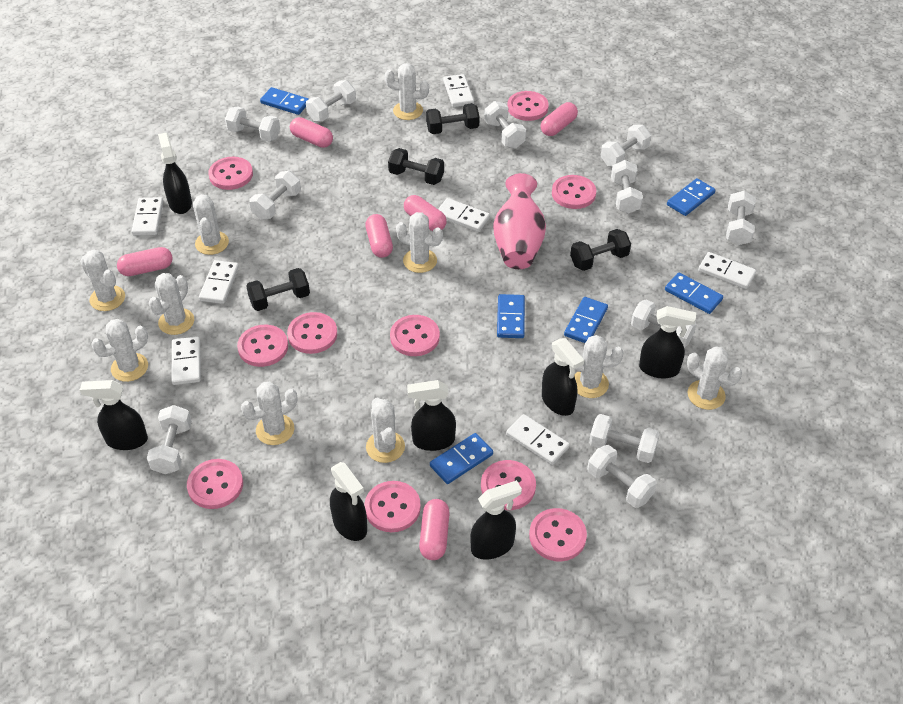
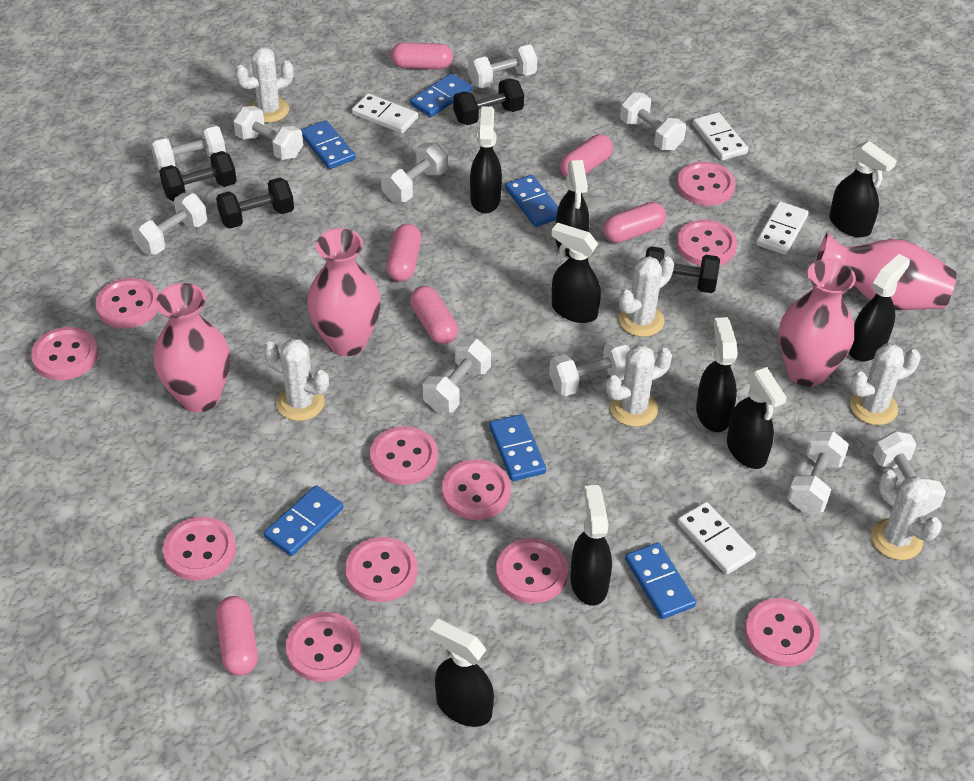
black spray bottle: [80,380,148,450] [158,133,192,214] [330,462,367,541] [407,380,456,451] [470,480,522,560] [542,338,584,416] [639,306,696,378] = 7 -> [429,619,494,727] [470,106,502,214] [551,222,601,323] [556,160,589,257] [571,485,612,606] [696,317,737,432] [727,367,787,469] [829,141,897,237] [849,254,910,361] = 9
pink button: [187,459,243,509] [208,157,253,190] [237,325,288,367] [287,312,337,354] [364,481,421,532] [390,315,440,356] [481,460,536,510] [507,91,549,121] [529,508,587,562] [552,175,596,209] = 10 -> [31,327,99,380] [95,278,159,328] [163,516,236,581] [286,612,362,682] [345,537,418,602] [370,426,438,485] [442,459,511,520] [496,538,568,603] [676,220,737,266] [677,162,735,206] [745,598,820,667] = 11
pink vase: [493,173,546,269] = 1 -> [153,283,230,412] [307,228,381,356] [779,259,856,387] [816,233,957,310] = 4
white cactus: [80,250,125,311] [91,319,148,382] [149,273,194,335] [193,194,229,255] [241,382,297,445] [366,397,405,463] [385,63,429,120] [396,212,443,273] [574,335,623,398] [687,346,742,410] = 10 -> [235,47,294,123] [263,339,329,421] [606,345,672,427] [619,256,674,337] [850,343,921,425] [871,470,942,560] = 6
white domino: [131,197,163,235] [172,337,201,385] [199,260,239,304] [438,198,490,232] [443,74,474,107] [506,414,570,465] [698,252,756,289] = 7 -> [352,93,418,134] [677,502,756,575] [693,112,748,161] [756,201,808,255] = 4
white dumbbell: [147,405,192,474] [225,106,280,142] [249,171,301,219] [306,80,356,122] [484,101,526,148] [587,445,657,508] [589,414,660,463] [601,125,651,167] [611,160,643,214] [631,299,697,348] [726,191,756,245] = 11 -> [131,193,207,255] [150,124,226,170] [233,106,303,160] [381,142,448,202] [423,339,491,412] [468,43,537,88] [549,340,630,396] [620,92,686,151] [787,431,849,513] [873,431,946,516] = 10

